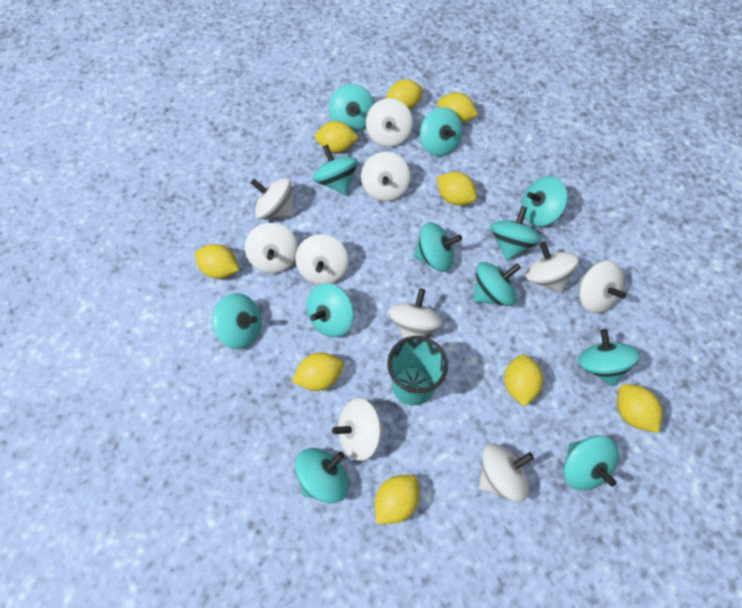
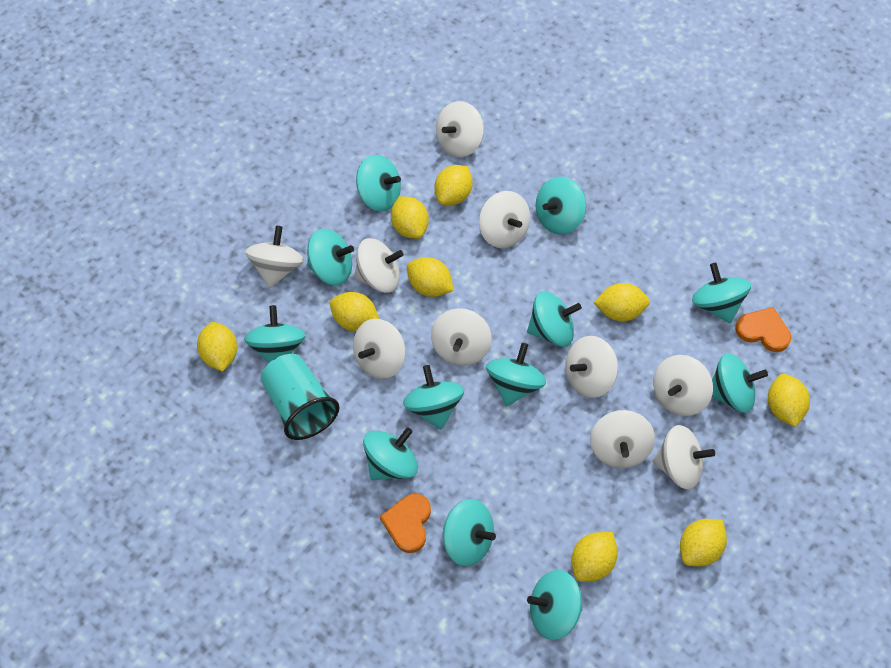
orange heart: none = 0 -> [380,493,431,553] [735,307,791,352] = 2

